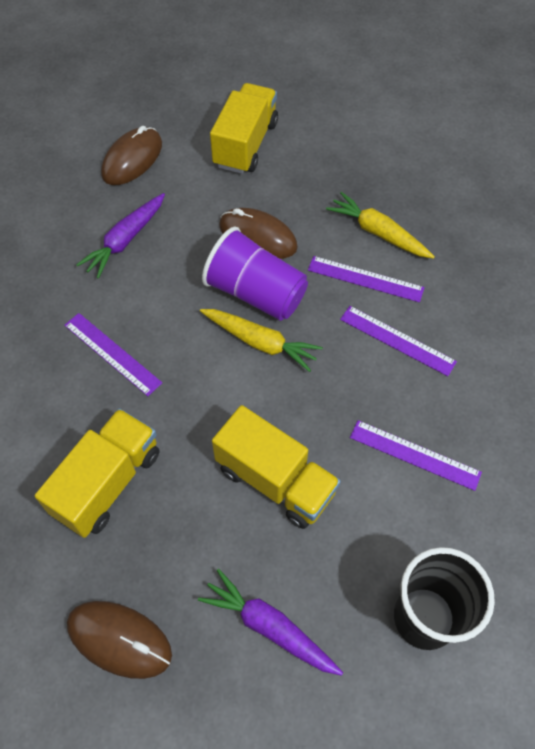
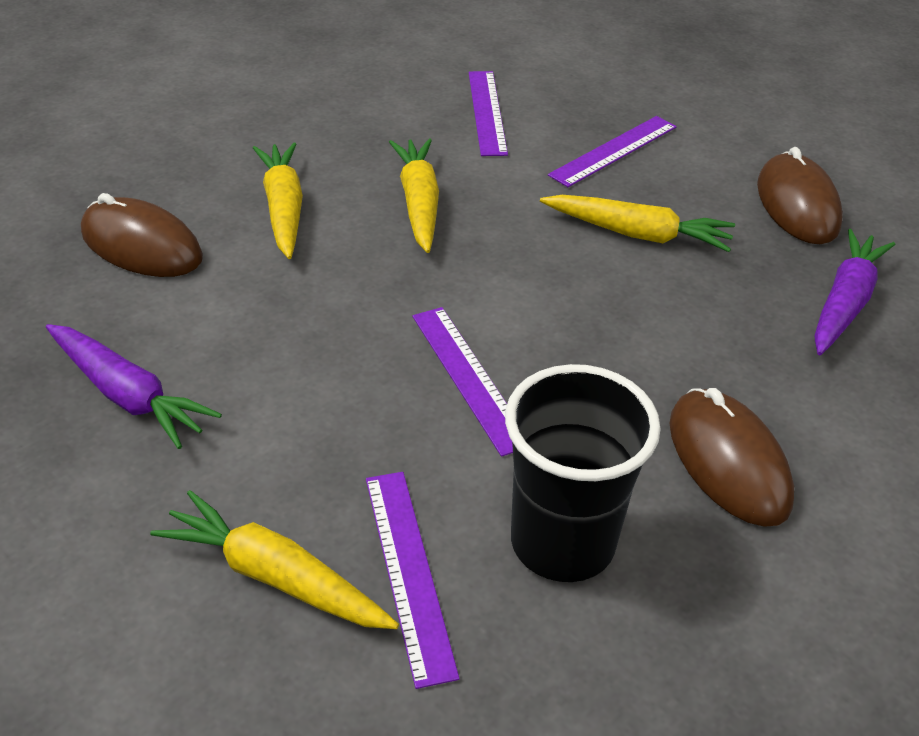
purple cup: [202,226,308,321] = 1 -> none = 0
yellow carrot: [200,309,323,372] [326,192,435,259] = 2 -> [150,490,399,629] [253,143,303,259] [389,138,439,253] [540,195,735,252] = 4
yellow truck: [35,408,159,538] [210,83,278,174] [212,405,341,529] = 3 -> none = 0

